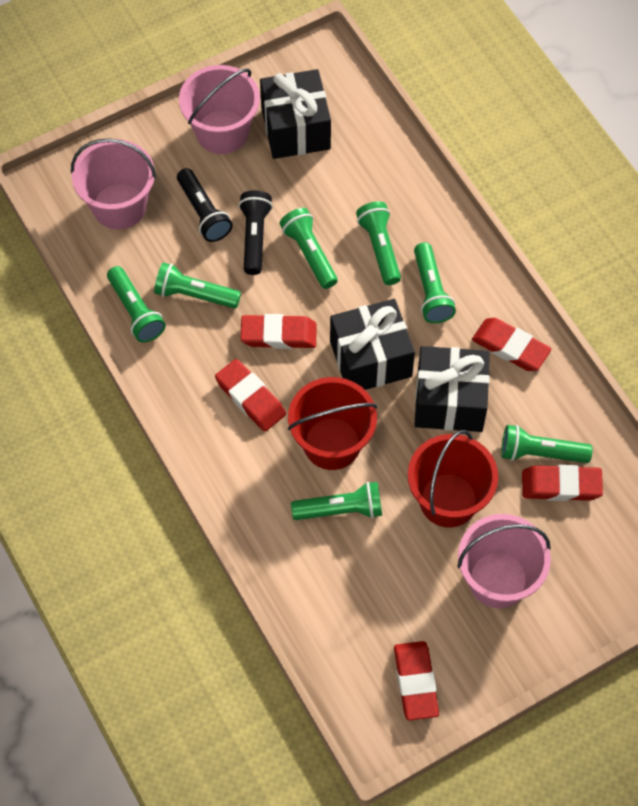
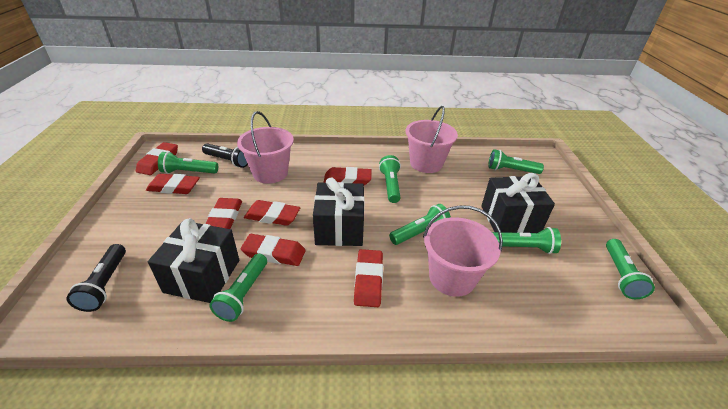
red bucket: [288,377,377,470] [408,430,498,528] = 2 -> none = 0
red eraser: [215,359,286,431] [240,314,317,349] [394,641,439,721] [472,318,551,371] [522,465,603,501] = 5 -> [136,142,178,175] [146,174,200,194] [205,198,242,229] [241,234,306,266] [244,200,300,226] [323,167,372,185] [354,249,383,307] = 7

